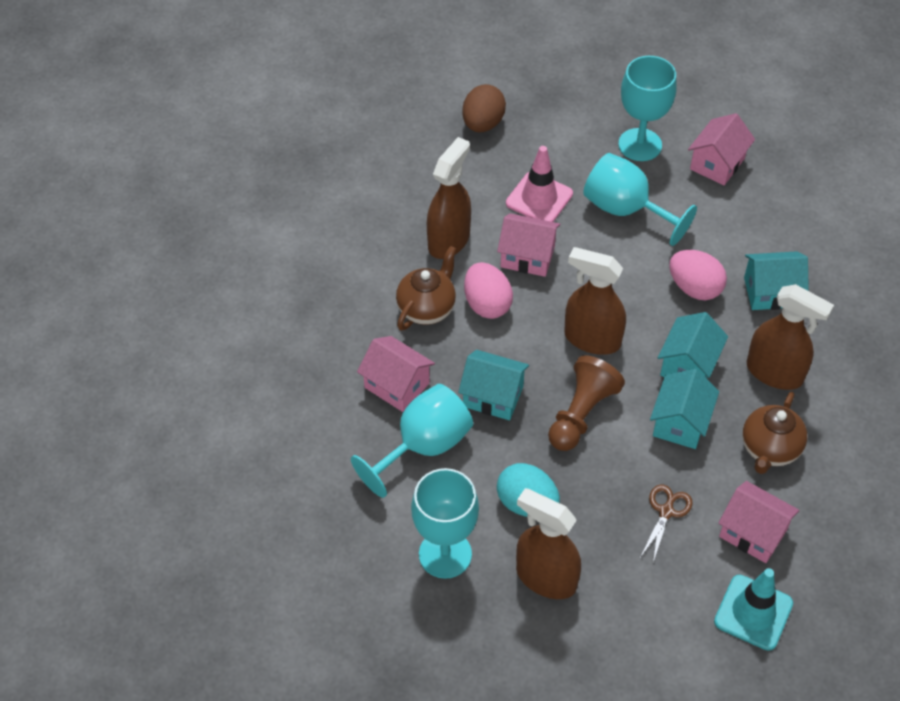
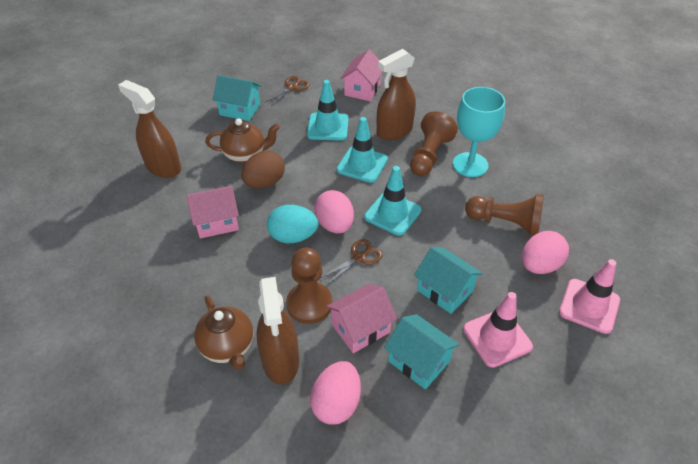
brown pawn: [548,355,625,451] = 1 -> [286,248,333,324] [410,112,458,176] [465,194,544,236] = 3
brown scissors: [640,485,693,563] = 1 -> [266,76,310,106] [321,239,383,286] = 2
brown spray bottle: [427,137,471,259] [516,488,581,599] [564,247,626,355] [747,284,834,390] = 4 -> [118,80,181,178] [257,277,299,384] [377,49,416,140] = 3
pink egg: [464,262,513,319] [669,250,727,300] = 2 -> [310,361,361,424] [314,190,354,234] [522,231,569,274] = 3
pink house: [357,336,435,412] [497,213,561,277] [688,113,755,185] [719,481,800,563] = 4 -> [186,186,239,239] [326,284,397,353] [340,49,383,101] = 3
pink traffic cone: [506,146,573,222] = 1 -> [463,292,533,368] [559,259,620,334] = 2
turquoise goblet: [351,384,473,498] [411,468,479,579] [583,153,697,246] [618,56,677,161] = 4 -> [453,87,505,177] = 1
turquoise house: [458,350,529,420] [650,369,719,449] [658,312,728,379] [744,251,809,310] = 4 -> [212,75,261,121] [384,314,459,389] [414,247,483,314] = 3
turquoise traffic cone: [714,568,793,651] = 1 -> [307,80,349,141] [337,117,388,183] [364,166,421,236] = 3

